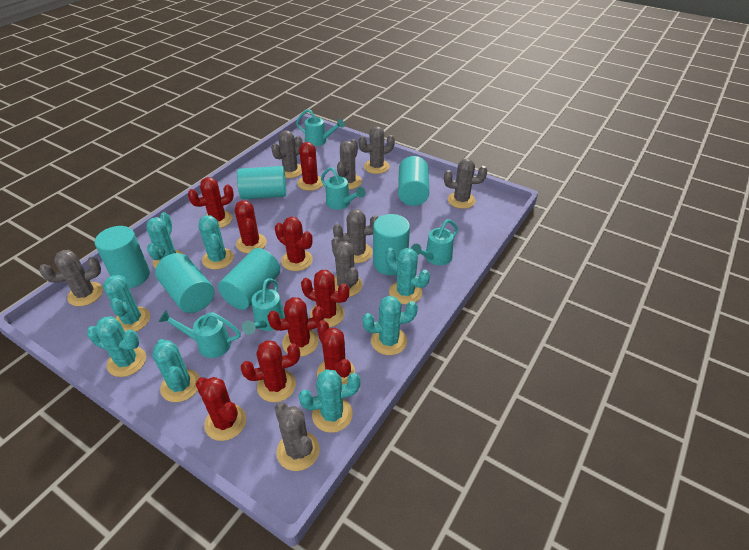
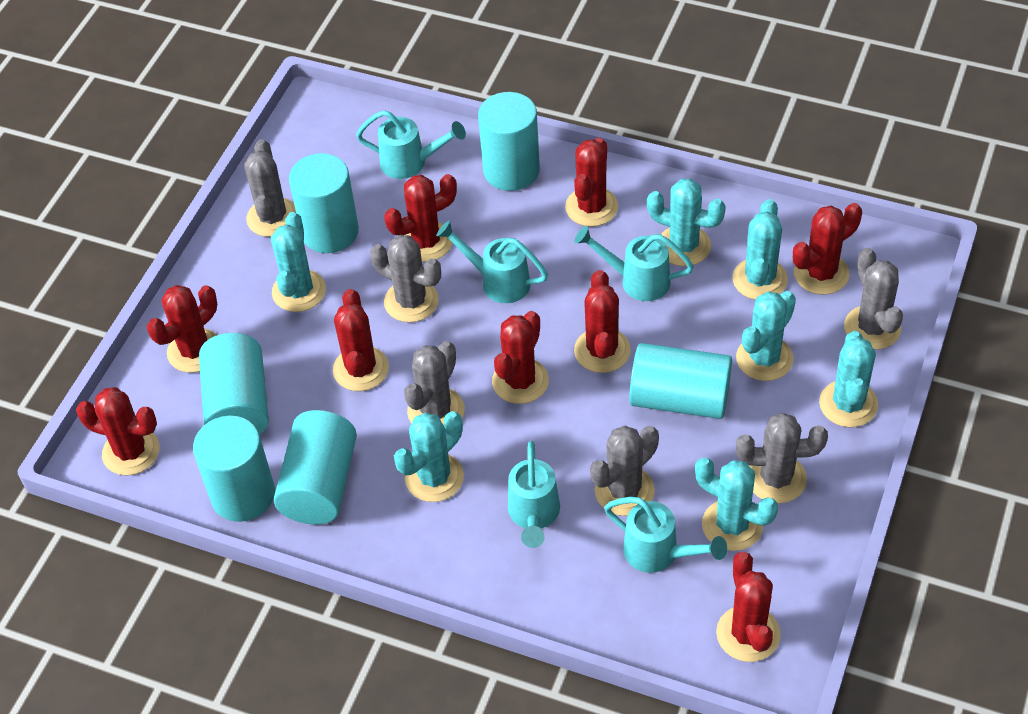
grey cactus: [39,250,103,306] [271,130,303,178] [275,402,320,471] [331,237,363,297] [333,209,379,263] [337,139,362,190] [358,126,395,174] [444,159,487,209] = 8 -> [244,139,296,237] [370,235,441,322] [404,341,465,425] [590,426,659,516] [736,413,828,503] [844,248,903,350] = 6
turquoise cactus: [87,316,146,377] [103,275,150,332] [147,212,184,269] [153,339,200,402] [198,215,234,270] [299,369,361,433] [362,296,418,355] [385,248,430,305] = 8 -> [271,212,326,312] [394,411,464,502] [647,179,726,266] [695,457,778,551] [733,199,788,300] [736,291,796,381] [819,331,878,427] = 7

